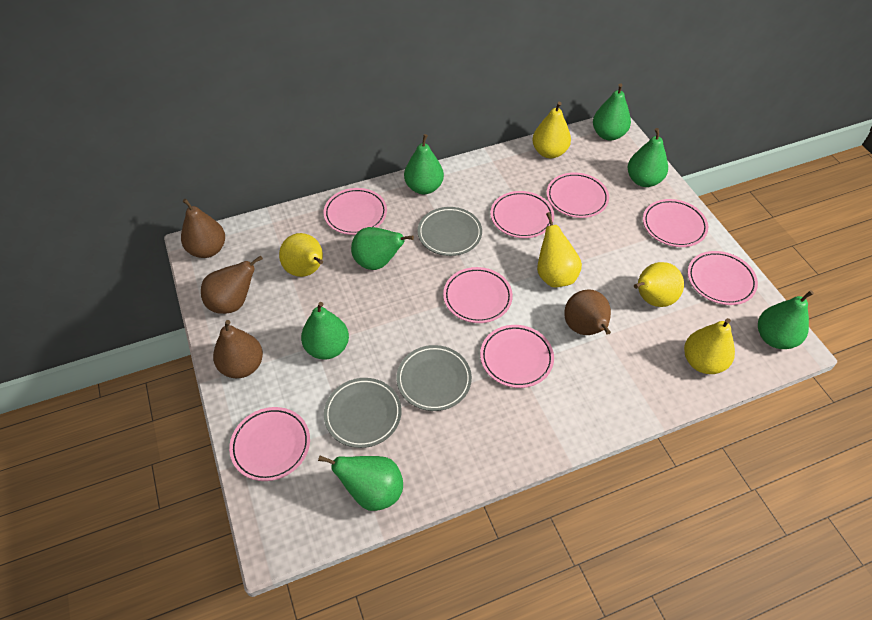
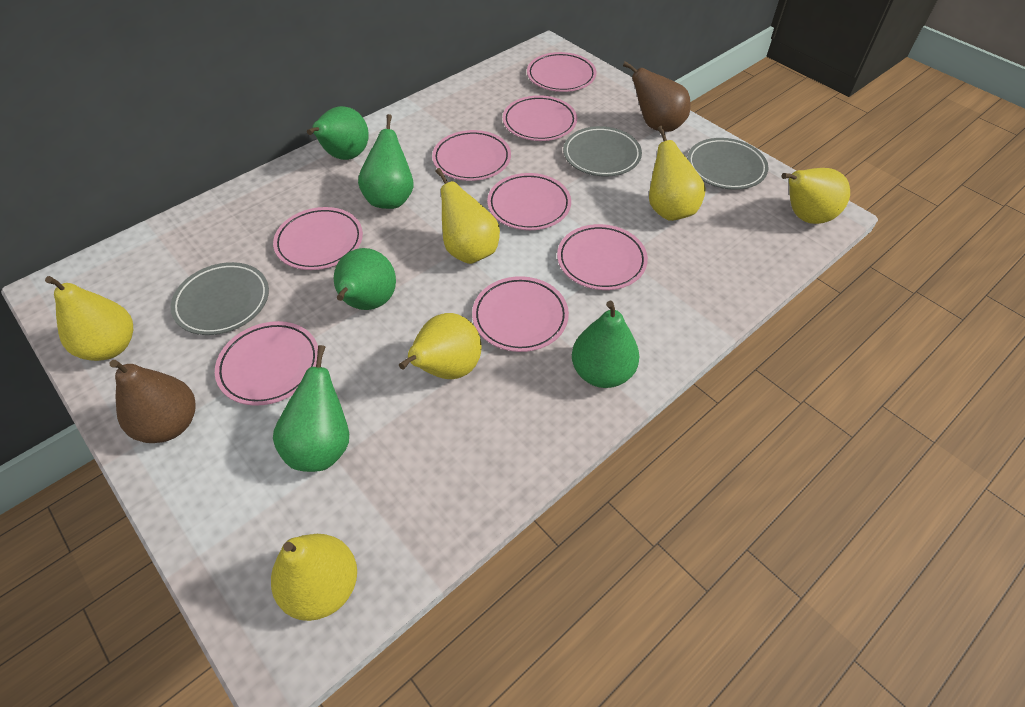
brown pear: [181,199,225,258] [201,255,263,314] [213,320,263,378] [564,289,611,335] = 4 -> [110,360,196,443] [623,61,691,132] = 2
green pear: [301,302,349,359] [318,456,403,511] [351,227,414,270] [404,134,444,194] [593,84,631,140] [628,128,668,187] [758,290,814,349] = 7 -> [273,345,349,472] [307,106,369,160] [334,248,396,310] [358,114,414,209] [572,301,639,388] = 5
yellow pear: [279,233,323,277] [532,102,571,158] [537,212,582,287] [634,262,684,307] [684,318,735,374] = 5 -> [45,276,133,361] [271,534,357,621] [399,313,482,379] [435,168,500,264] [649,126,706,221] [782,168,850,224] = 6

